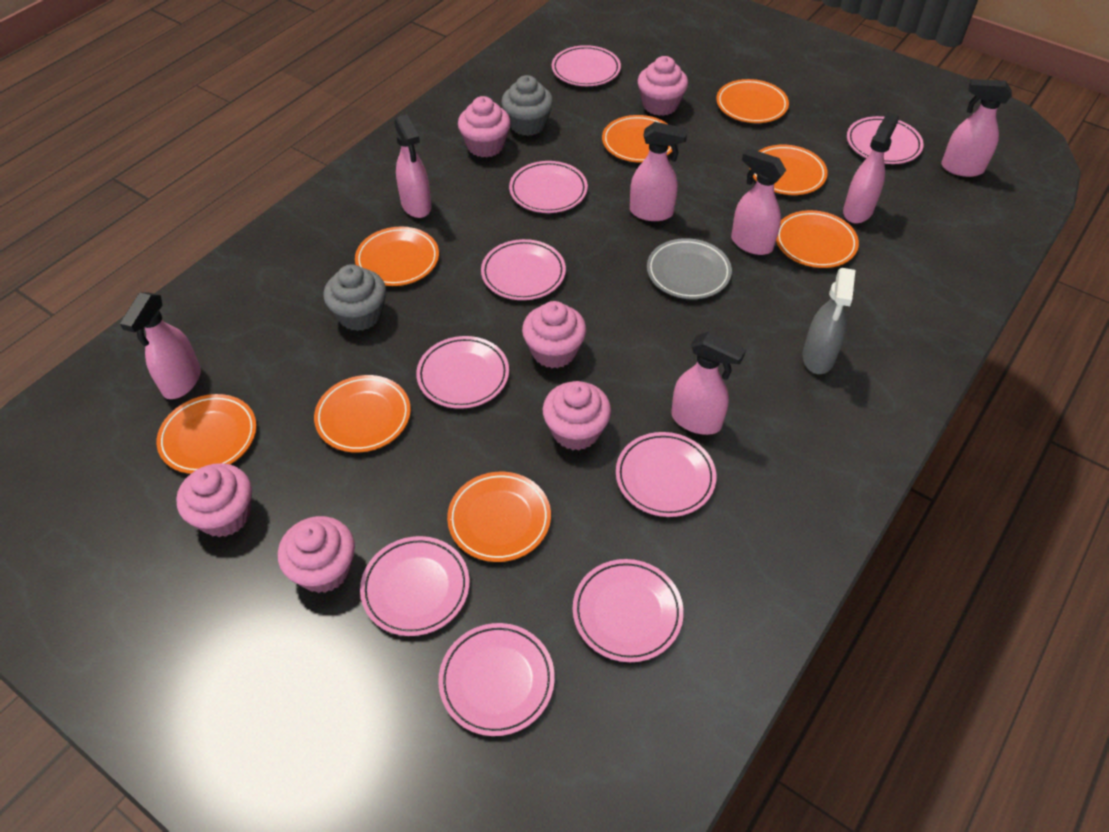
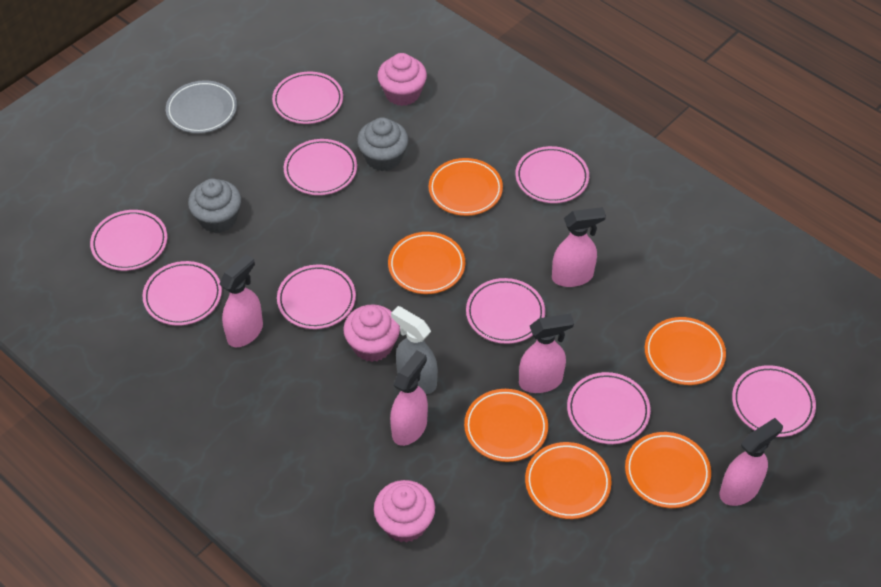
orange plate: [157,394,257,474] [314,375,411,453] [355,226,439,286] [447,472,551,562] [602,115,672,163] [716,79,789,123] [749,145,828,195] [776,210,859,268] = 8 -> [388,232,465,294] [429,158,503,216] [464,389,548,462] [525,442,611,519] [625,432,711,508] [645,317,726,385] = 6
pink cupcake: [176,463,252,537] [278,516,355,593] [458,96,511,158] [522,301,586,368] [543,381,611,450] [638,56,688,116] = 6 -> [343,304,400,362] [374,480,435,543] [378,53,427,106] = 3
pink spray bottle: [120,293,201,399] [394,114,432,218] [630,122,688,221] [671,332,746,435] [731,148,786,255] [843,112,899,223] [941,79,1012,177] = 7 -> [219,254,263,347] [390,350,428,446] [519,313,574,393] [552,207,606,287] [720,418,783,506] = 5

